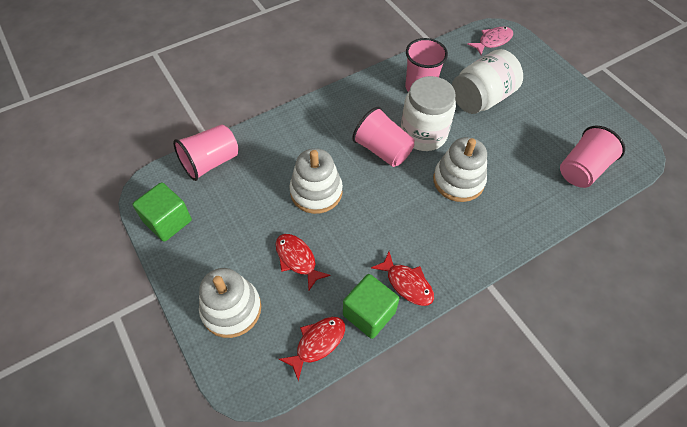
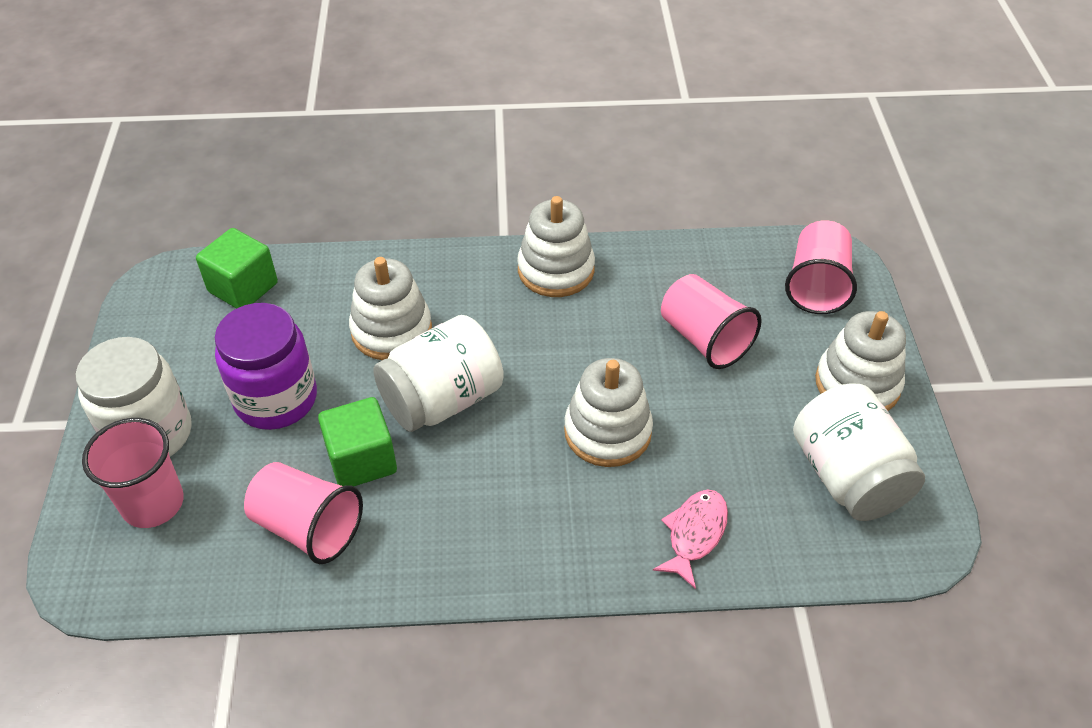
purple jar: none = 0 -> [215,303,317,430] = 1
red fish: [276,234,331,290] [279,317,345,381] [371,252,434,306] = 3 -> none = 0
white jar: [401,76,456,151] [452,49,523,114] = 2 -> [76,337,192,456] [373,315,504,432] [793,383,925,521] = 3
white stacking toy: [199,268,261,338] [289,148,343,214] [433,137,487,202] = 3 -> [349,257,432,360] [517,196,595,297] [564,358,653,467] [815,311,906,411] = 4

